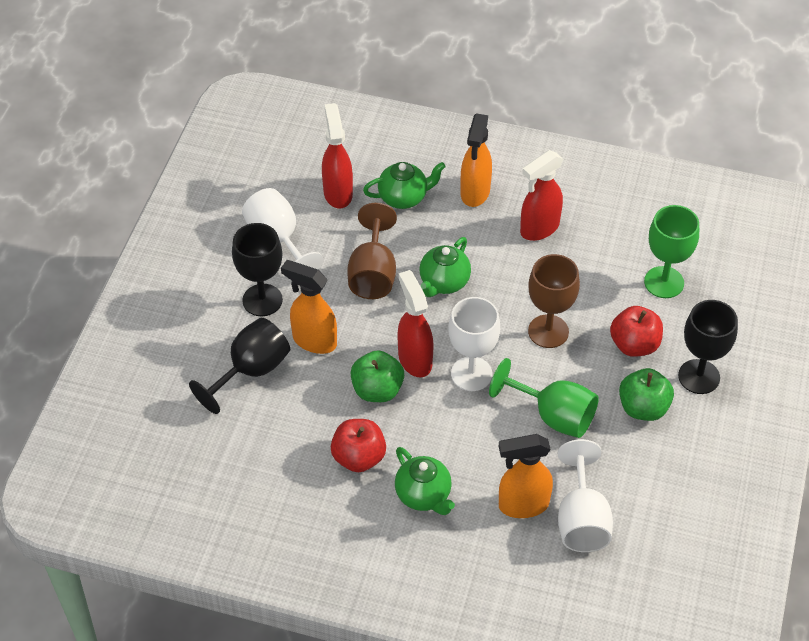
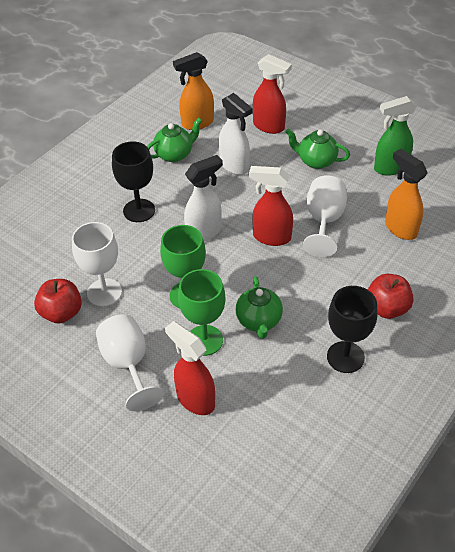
black goblet: [189,318,290,414] [232,223,283,316] [678,300,738,394] = 3 -> [112,141,155,222] [327,286,378,373] = 2
brown goblet: [347,203,397,299] [528,254,580,348] = 2 -> none = 0
green apple: [350,350,404,402] [619,368,674,421] = 2 -> none = 0
green spray bottle: none = 0 -> [374,96,417,176] = 1
orange spray bottle: [281,260,337,354] [461,114,492,207] [499,434,553,518] = 3 -> [173,52,214,130] [385,149,428,240] = 2
white spray bottle: none = 0 -> [184,155,223,242] [219,93,252,175] = 2

